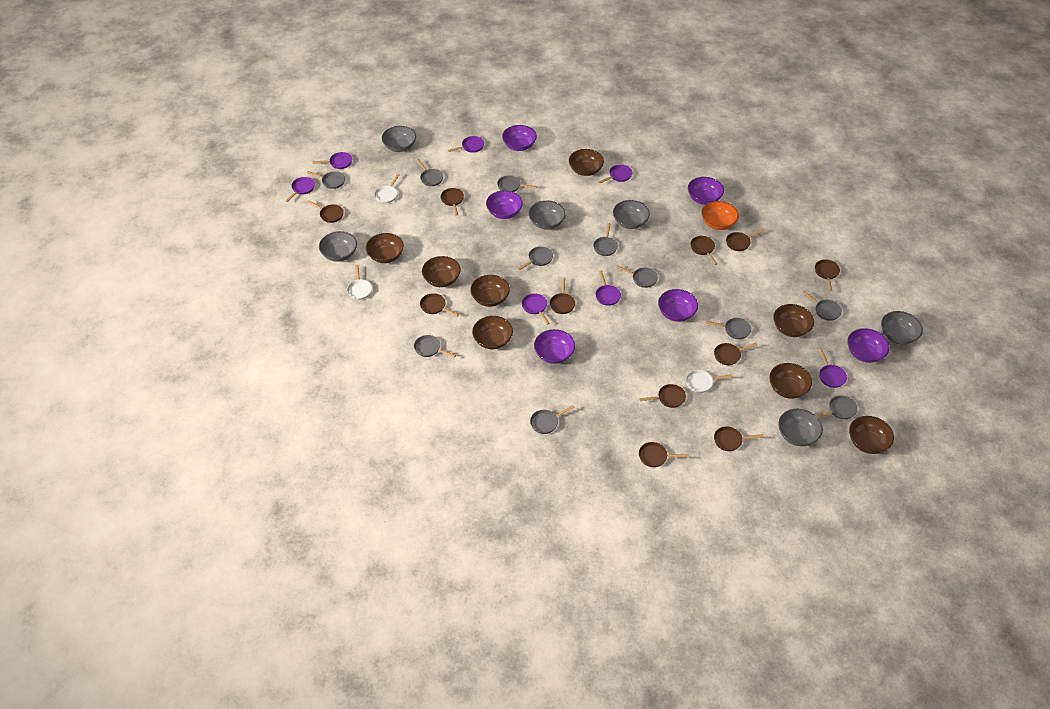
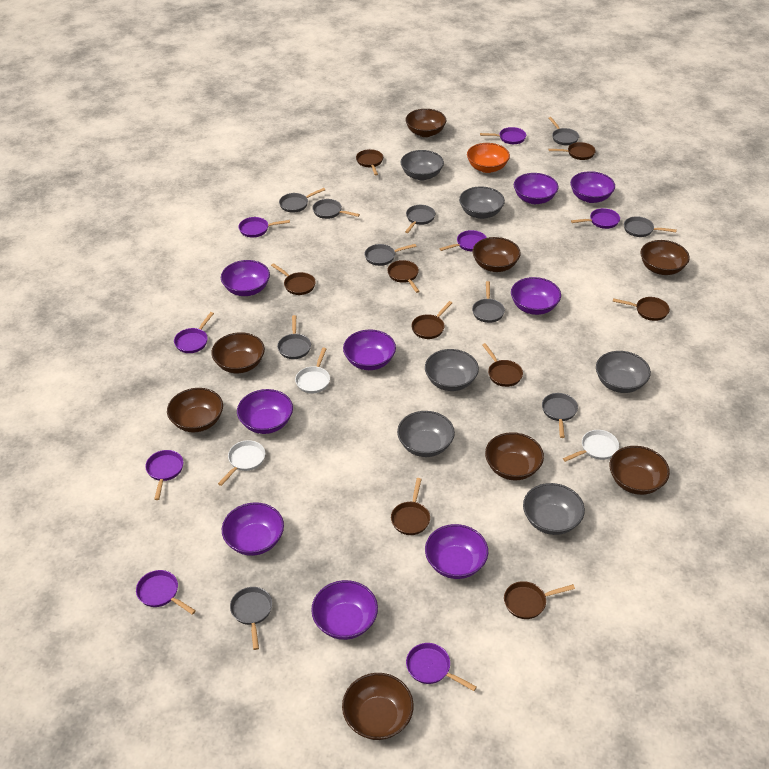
brown pan: [307,200,344,223] [420,293,459,317] [440,188,464,216] [550,278,575,314] [639,384,686,408] [639,442,689,467] [690,236,717,265] [714,342,758,365] [714,426,763,451] [726,229,764,251] [815,259,840,291] = 11 -> [271,263,316,295] [356,149,383,175] [387,260,420,293] [391,478,430,535] [411,301,452,339] [482,343,523,387] [504,581,575,619] [548,142,596,160] [613,297,670,321] = 9
grey pan: [307,171,345,189] [414,335,456,358] [416,159,443,186] [497,175,537,192] [517,246,553,270] [530,405,575,434] [593,223,618,256] [616,266,658,288] [706,318,751,339] [802,291,842,321] [817,395,857,419] = 11 -> [230,587,272,650] [277,315,311,359] [279,188,325,213] [313,199,360,219] [365,244,417,266] [405,205,435,233] [472,281,505,323] [542,393,578,438] [549,117,579,145] [624,216,677,237] = 10
purple bowl: [486,190,523,219] [502,125,537,151] [534,329,575,364] [658,289,698,322] [688,177,724,205] [847,328,889,363] = 6 -> [221,260,270,296] [222,502,284,556] [237,389,293,434] [311,580,378,640] [343,330,396,370] [425,524,488,579] [511,277,561,315] [514,173,558,204] [570,171,615,203] = 9
purple pan: [285,177,315,202] [312,152,352,169] [448,136,484,153] [522,293,550,325] [595,270,621,306] [598,165,632,184] [818,349,847,388] = 7 -> [136,570,196,615] [145,450,183,500] [174,312,214,353] [239,217,290,237] [406,643,477,691] [439,230,487,251] [480,127,526,144] [571,208,620,229] = 8

